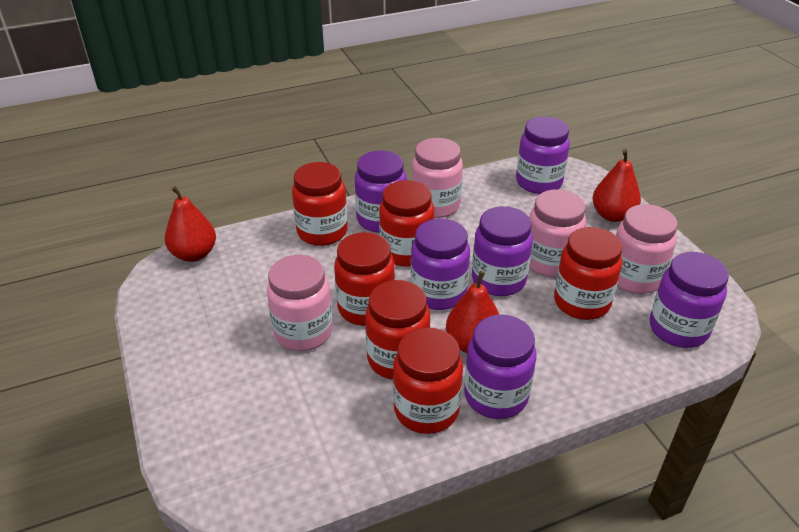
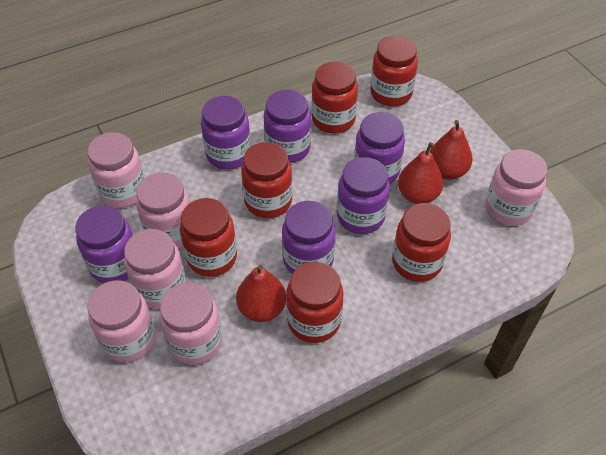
pink jar: [267,255,333,351] [411,138,463,218] [529,190,586,277] [616,204,677,294] = 4 -> [87,132,145,208] [87,280,156,362] [124,229,186,309] [136,173,190,248] [159,283,223,365] [485,149,547,226] = 6

